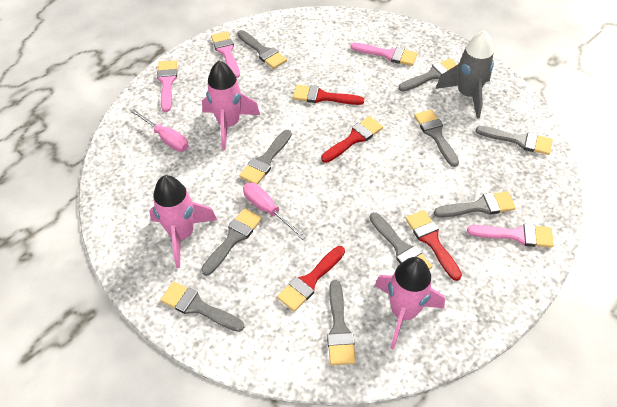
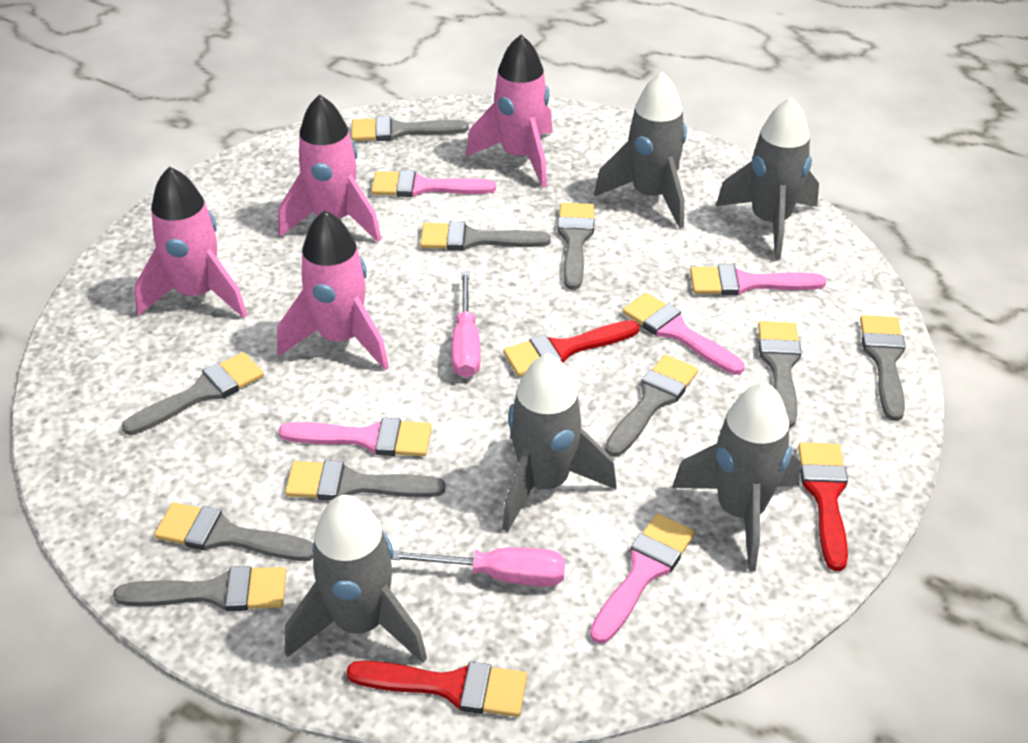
grey rocket: [436,30,494,119] = 1 -> [285,495,427,663] [502,353,617,532] [594,72,687,228] [672,382,801,571] [716,97,819,260] = 5
pink brush: [157,60,177,112] [211,31,240,78] [350,43,417,66] [467,224,554,248] = 4 -> [278,418,432,456] [371,170,496,197] [590,513,695,644] [622,292,745,375] [690,265,826,295] = 5
pink rocket: [149,175,217,268] [202,61,260,150] [375,257,445,350] = 3 -> [134,167,247,318] [277,210,389,370] [278,94,381,242] [466,34,553,188] = 4
red brush: [277,246,345,312] [293,85,364,105] [321,116,383,163] [405,210,462,281] = 4 -> [346,660,527,717] [503,320,639,376] [798,442,848,571] = 3

